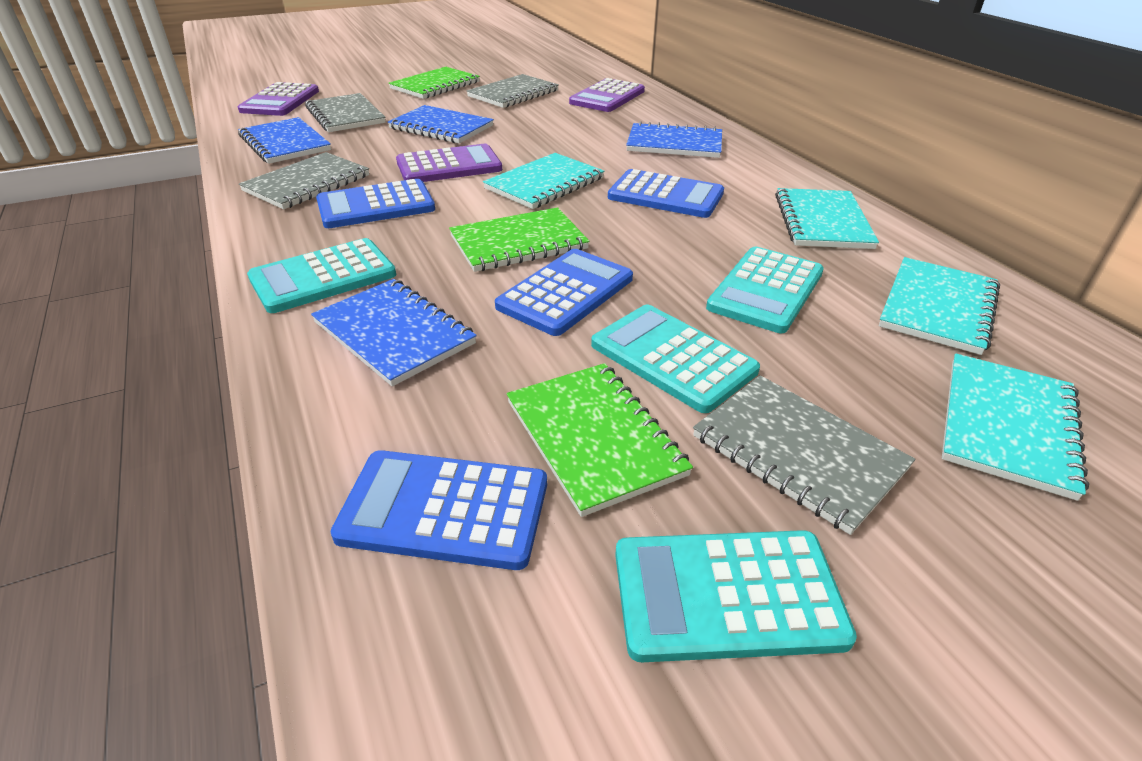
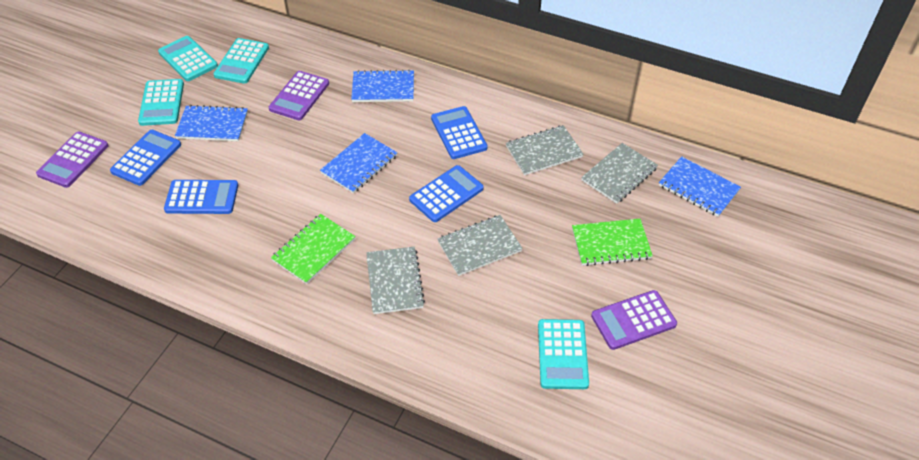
green notebook: [389,67,480,99] [449,207,590,272] [507,363,693,517] = 3 -> [271,214,356,284] [572,219,653,266] = 2
turquoise notebook: [483,153,604,209] [775,188,879,249] [879,257,1000,355] [942,353,1089,501] = 4 -> none = 0

